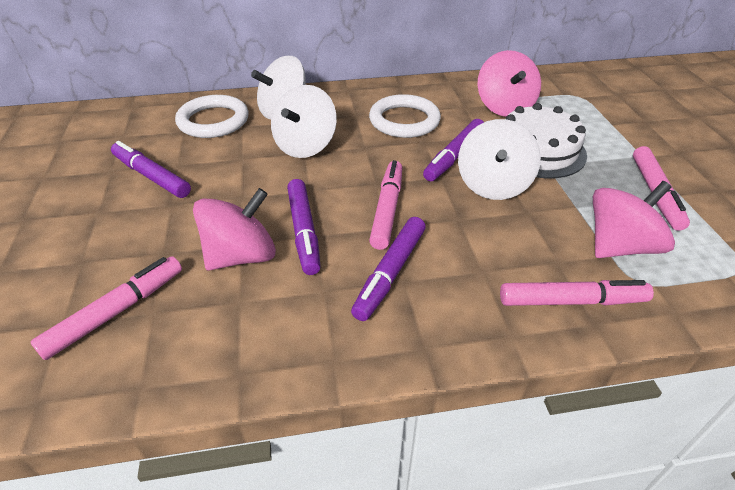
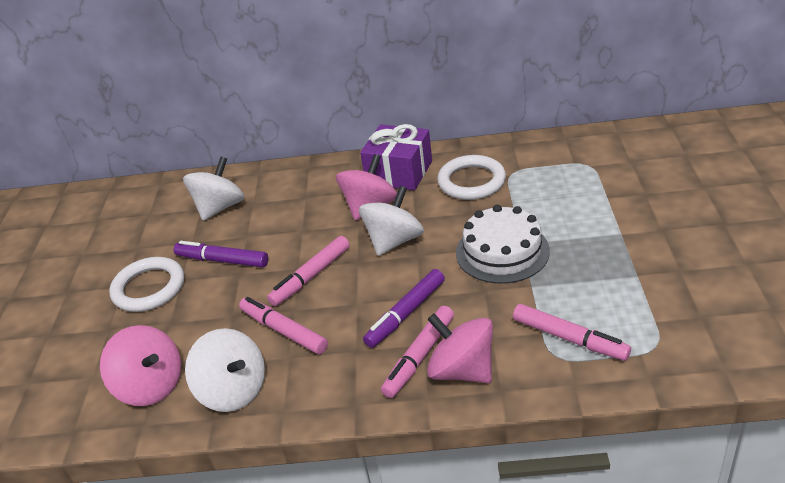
purple gift: none = 0 -> [360,124,432,190] = 1
purple marker: [111,141,191,198] [287,179,321,275] [351,217,426,321] [423,119,484,181] = 4 -> [174,241,268,267] [363,269,445,348] = 2

